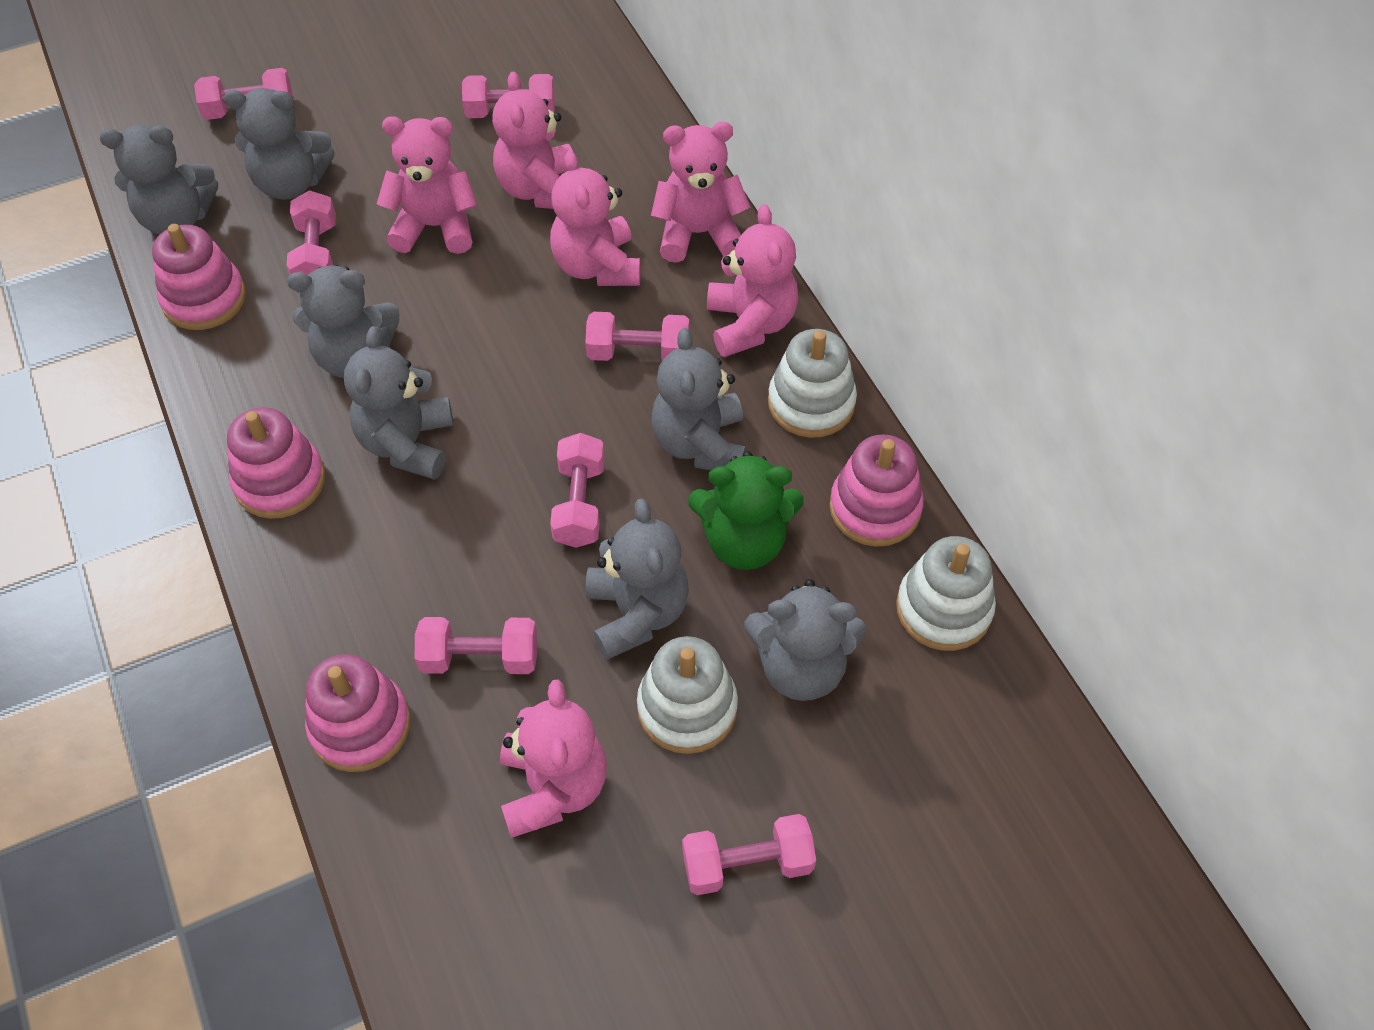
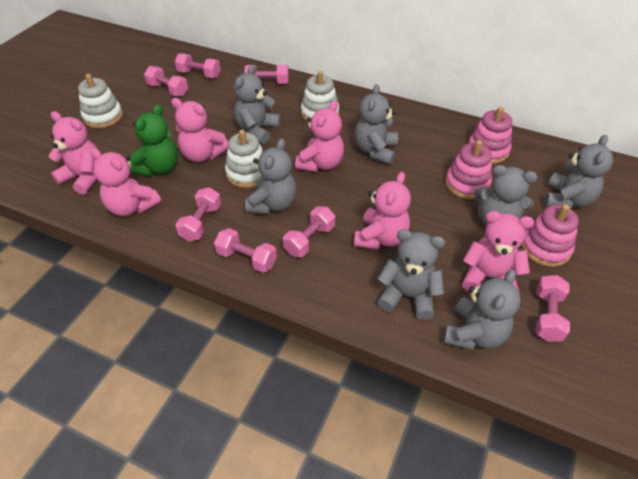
pink stacking toy: [152,224,246,330] [227,407,325,519] [305,654,411,772] [829,434,924,547] = 4 -> [445,140,492,199] [468,107,512,164] [521,204,579,267] = 3

